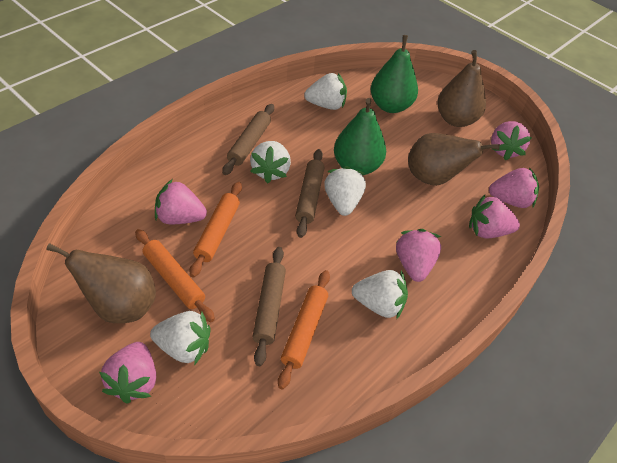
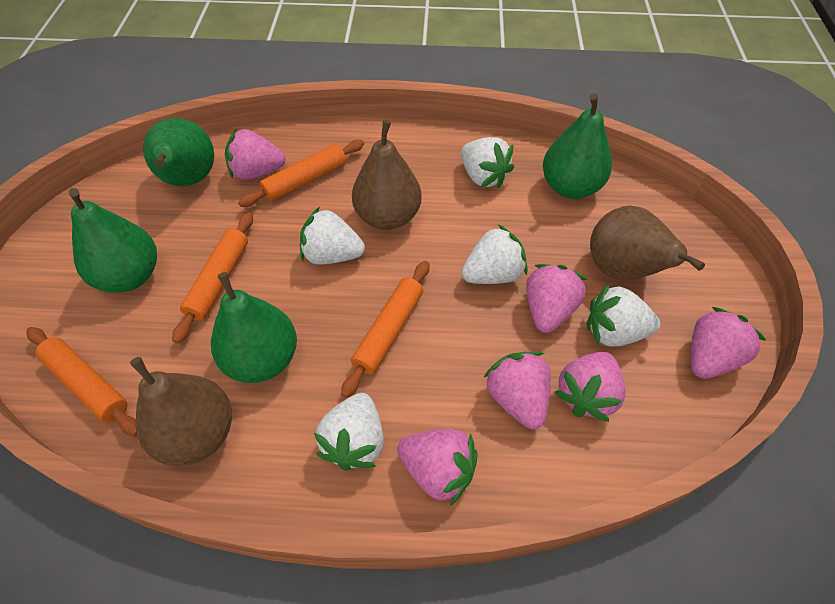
brown rolling pin: [222,104,274,175] [252,247,286,366] [295,149,324,238] = 3 -> none = 0
green pear: [334,98,386,175] [371,35,418,113] = 2 -> [69,188,157,293] [143,118,214,186] [211,272,297,383] [543,93,612,199] = 4
orange rolling pin: [135,229,215,322] [189,182,242,278] [278,270,330,389] = 3 -> [26,327,137,436] [172,212,253,344] [238,140,364,207] [341,261,429,398] = 4

